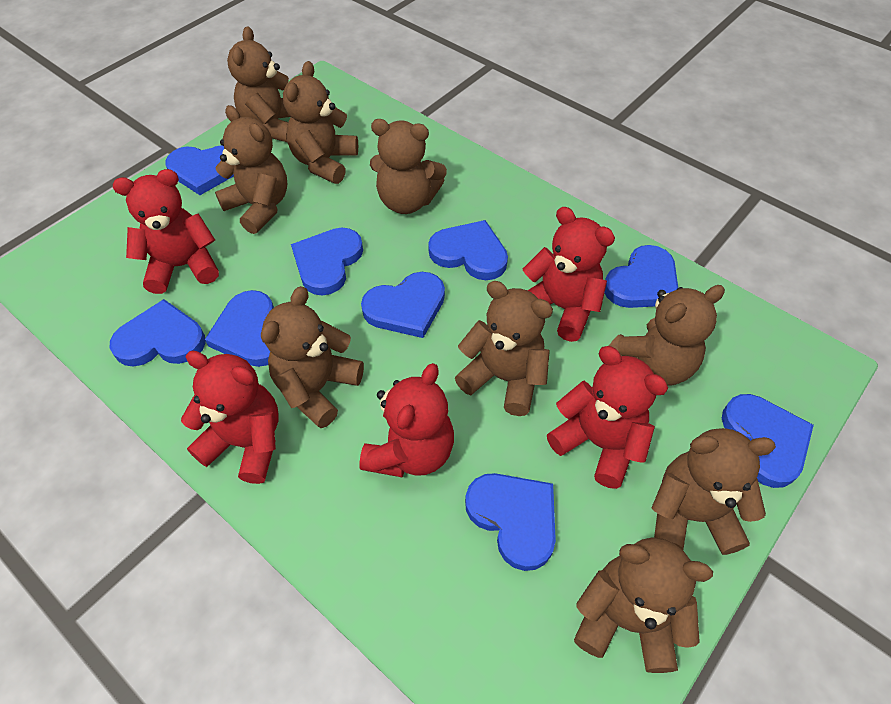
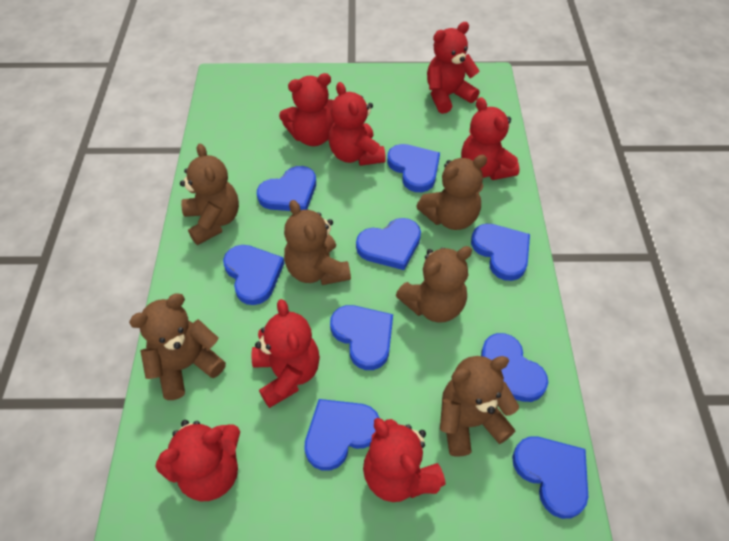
brown teddy bear: [215,105,287,234] [227,26,291,142] [261,286,364,428] [283,61,358,184] [370,119,447,214] [455,281,553,416] [574,538,713,673] [609,285,725,386] [652,428,776,555] = 9 -> [129,293,226,400] [180,144,239,245] [284,200,351,285] [396,246,472,323] [416,155,487,230] [440,356,519,457] = 6
red teddy bear: [113,169,219,294] [181,351,279,484] [359,363,454,477] [523,207,615,342] [547,346,668,489] = 5 -> [155,420,240,501] [251,299,320,408] [279,73,334,146] [328,82,386,166] [363,418,446,502] [427,22,480,114] [461,97,520,180] = 7

